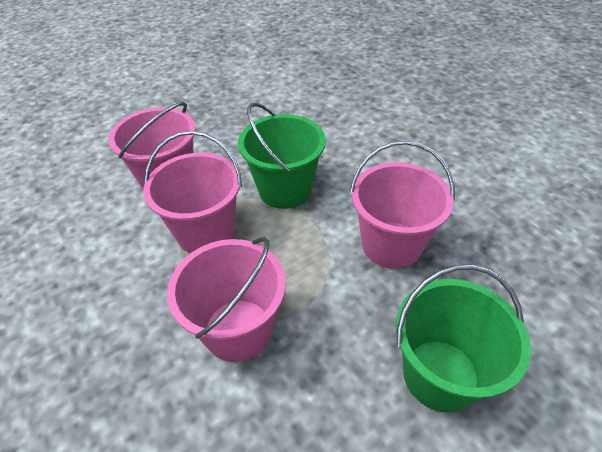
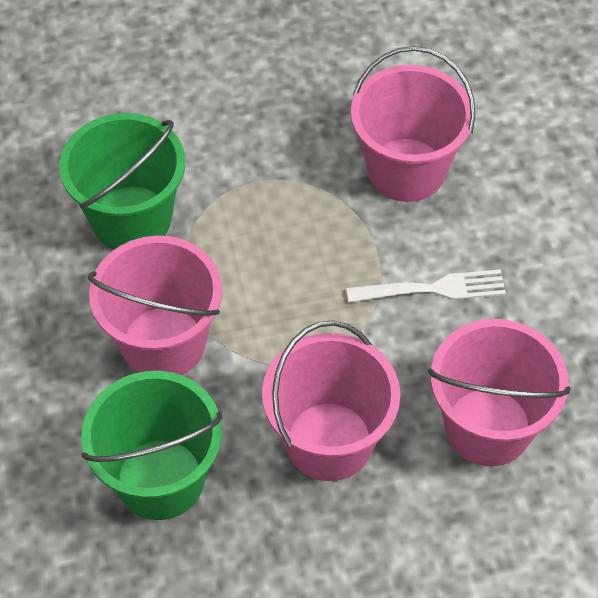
white fork: none = 0 -> [346,269,506,303] = 1

